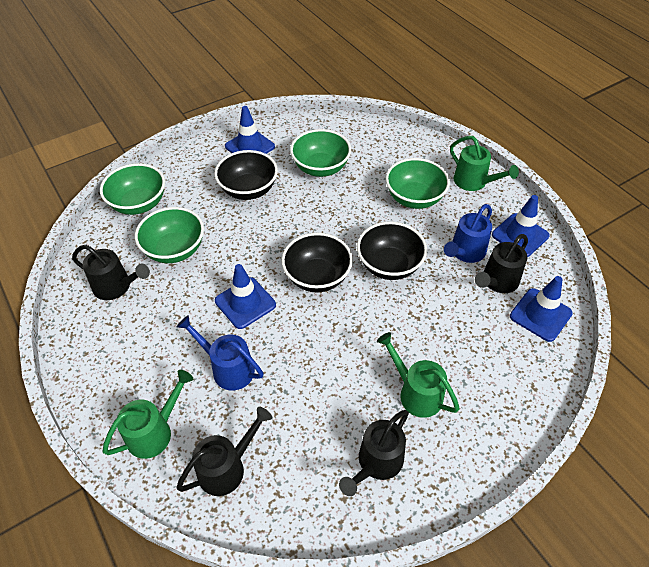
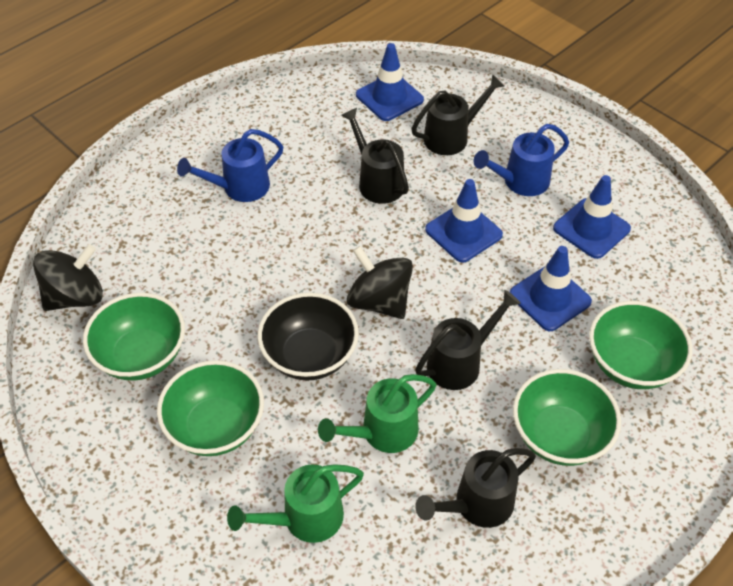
black bowl: [214,150,278,200] [281,233,353,292] [357,222,427,280] = 3 -> [258,293,359,381] = 1
black spinning top: none = 0 -> [33,244,103,311] [347,246,413,319] = 2
green watering can: [102,370,193,459] [377,332,460,418] [450,136,519,191] = 3 -> [227,464,364,543] [318,374,436,453] = 2

